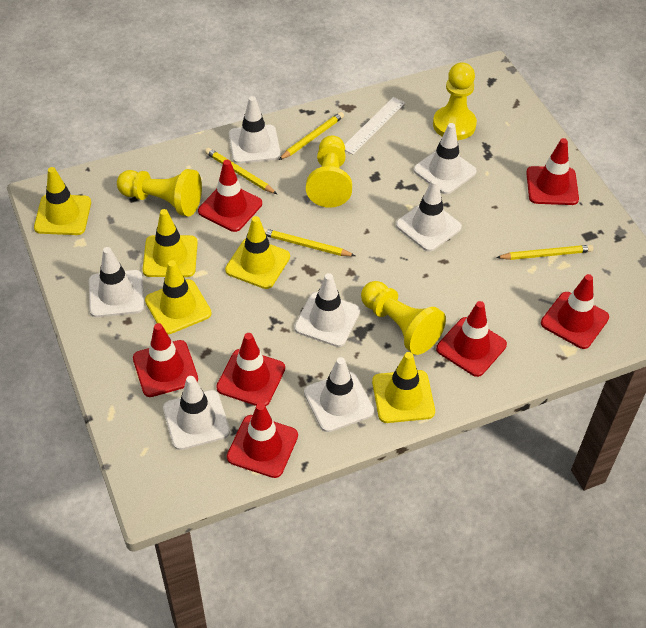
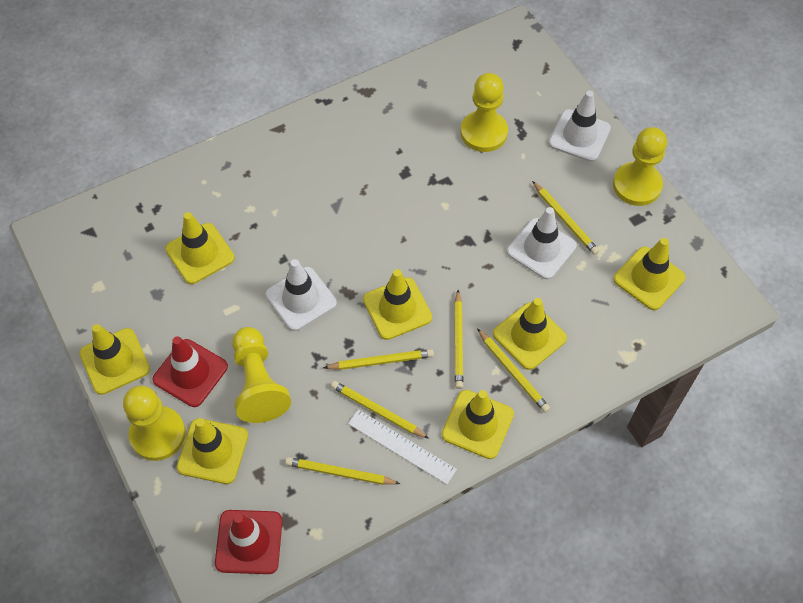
red traffic cone: [133,323,198,397] [198,160,262,232] [216,333,285,406] [227,403,298,478] [436,301,507,377] [526,138,579,205] [541,274,609,349] = 7 -> [153,336,228,407] [215,510,282,574] = 2
white traffic cone: [89,247,144,317] [163,376,230,450] [229,96,281,164] [294,273,360,347] [304,357,374,432] [396,179,462,252] [413,123,477,194] = 7 -> [265,259,337,331] [507,207,577,279] [549,91,611,162] = 3
yellow pencil: [205,148,277,194] [264,228,355,256] [279,112,344,160] [496,245,593,260] = 4 -> [285,457,401,485] [323,349,434,370] [331,381,429,439] [454,290,463,389] [477,328,550,413] [532,181,599,255] = 6
yellow traffic cone: [34,167,91,235] [143,209,198,277] [145,260,212,335] [225,216,290,289] [372,352,435,423] = 5 -> [79,324,150,395] [165,212,235,284] [177,418,248,484] [363,269,432,340] [442,390,514,459] [493,298,567,370] [613,238,685,310] = 7

